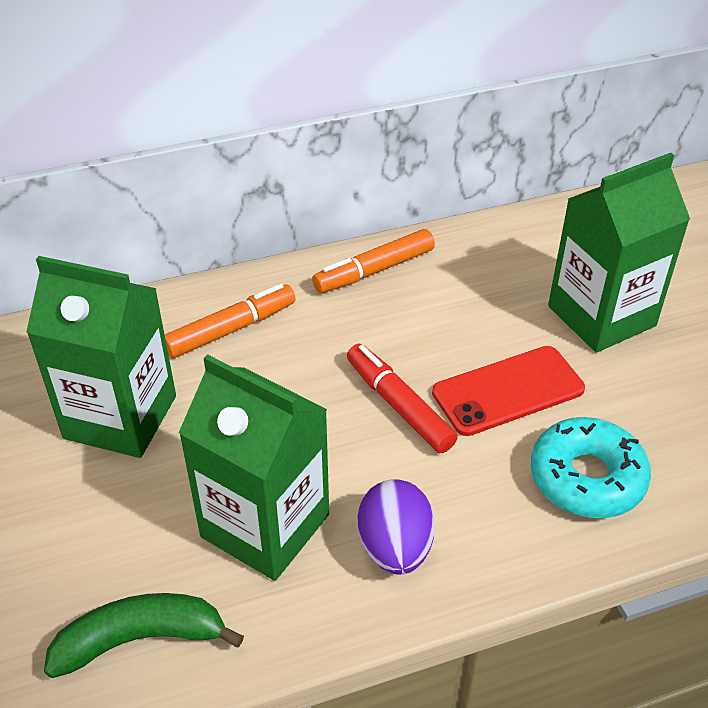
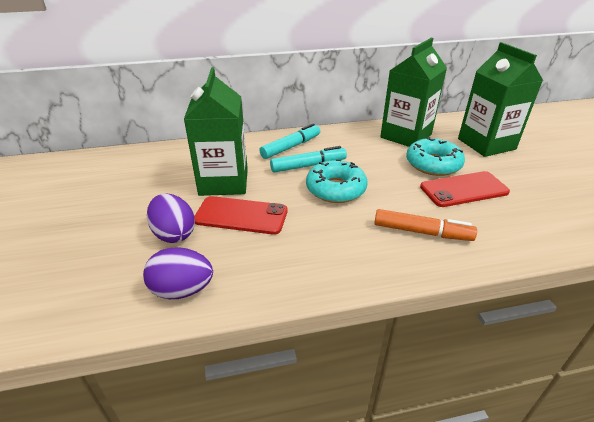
green banana: [44,593,244,678] = 1 -> none = 0
orange marker: [165,284,296,358] [312,229,435,293] = 2 -> [375,209,477,241] = 1
purple egg: [358,479,435,575] = 1 -> [143,247,213,299] [147,194,195,243] = 2
red marker: [347,344,458,453] = 1 -> none = 0
red phone: [432,346,585,436] = 1 -> [194,196,288,235] [420,171,510,207] = 2
turquoise donut: [531,417,651,518] = 1 -> [306,159,368,203] [406,137,465,176] = 2
turquoise marker: none = 0 -> [259,123,320,159] [270,146,347,173] = 2

